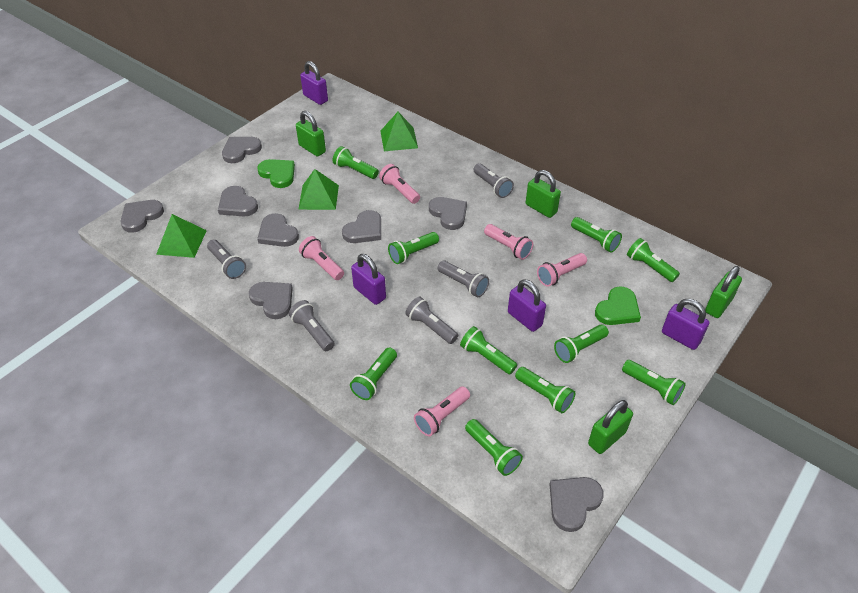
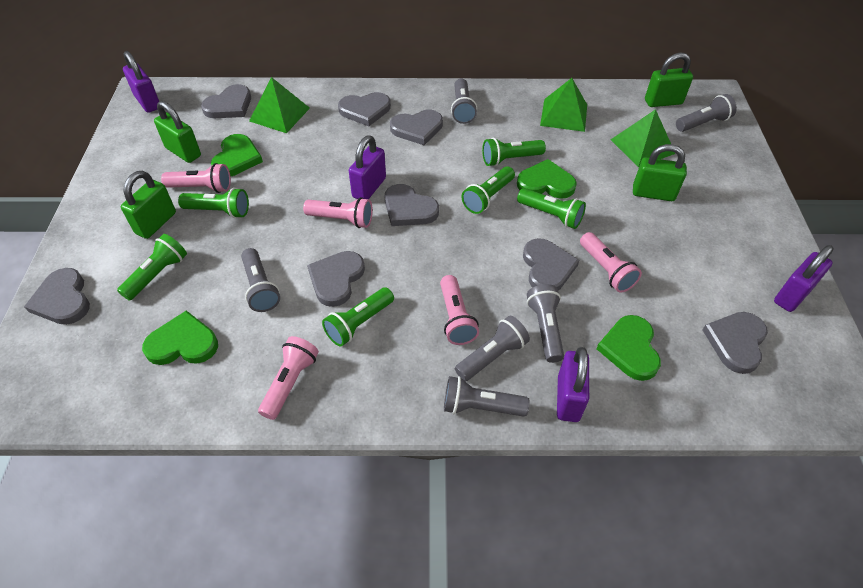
green flashlight: [332,146,379,179] [350,347,397,400] [388,232,439,264] [460,326,517,374] [465,419,523,476] [515,367,575,413] [554,324,609,363] [571,217,622,253] [622,360,686,405] [627,238,680,282] = 10 -> [117,234,187,301] [178,188,249,218] [322,287,394,346] [462,166,515,214] [482,138,546,166] [517,188,586,229] = 6
green heart: [257,159,295,188] [595,286,641,325] = 2 -> [142,311,218,365] [211,134,263,177] [517,159,577,199] [597,315,661,381] = 4
grey flashlight: [207,240,246,279] [289,300,335,351] [405,297,458,344] [438,260,489,297] [473,163,514,198] = 5 -> [241,248,280,312] [444,376,530,417] [451,78,477,124] [455,316,530,381] [527,284,564,363] [676,94,737,132] = 6

